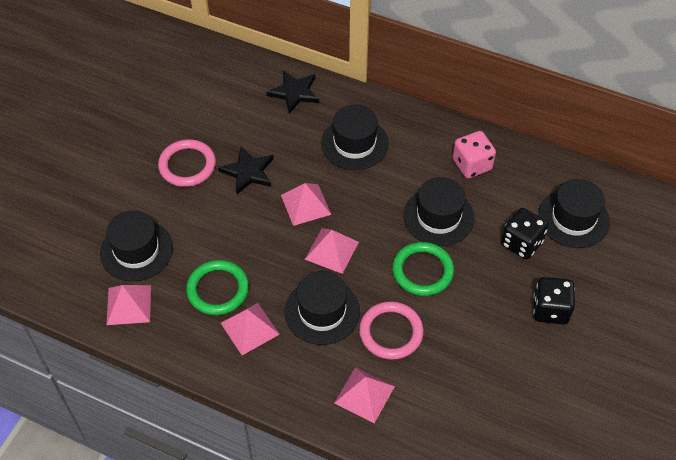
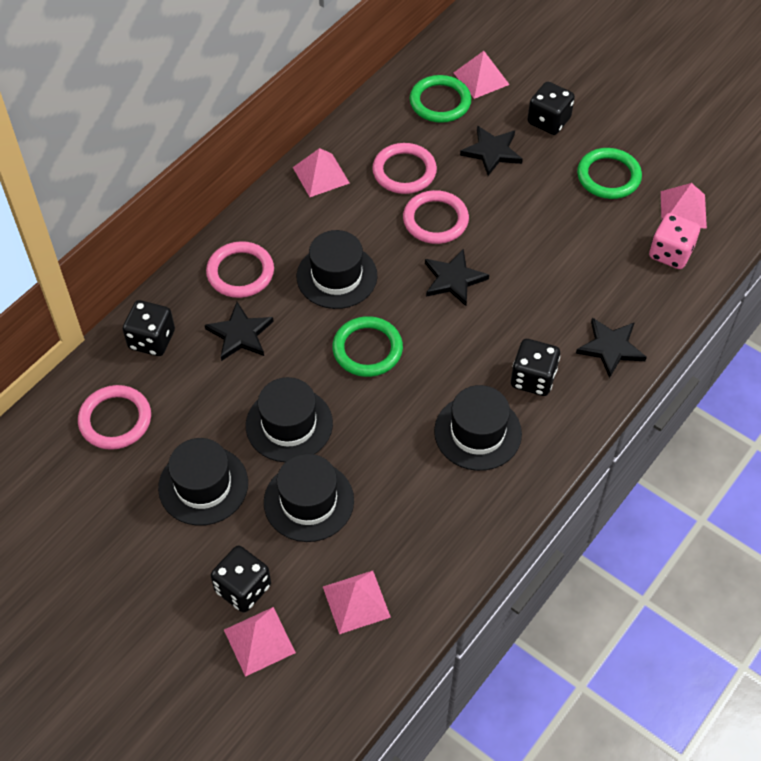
black dice: [501,208,548,259] [533,277,575,325] = 2 -> [123,300,175,356] [211,546,271,613] [511,339,560,396] [528,82,575,135] = 4
black star: [218,146,274,194] [266,70,319,114] = 2 -> [205,302,274,361] [425,249,489,306] [460,126,523,176] [576,318,647,378] = 4
green ring: [186,260,249,315] [392,242,454,296] = 2 -> [332,316,403,377] [410,75,471,123] [577,148,642,199] = 3
pink ring: [158,139,216,187] [359,301,424,360] = 2 -> [78,385,151,450] [206,241,274,298] [372,143,437,194] [403,190,469,244] = 4

